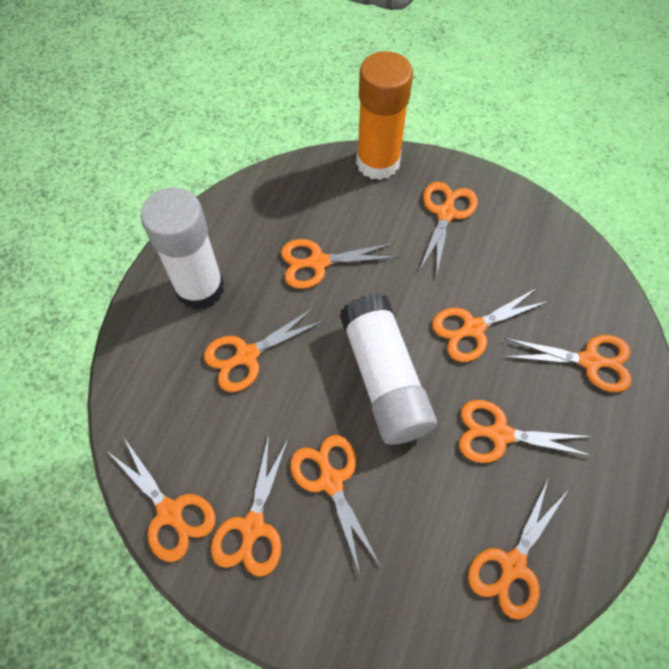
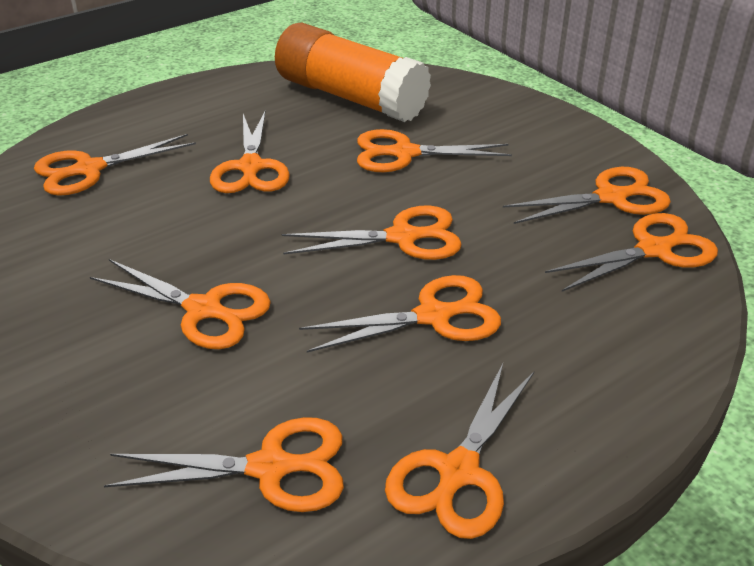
white glue stick: [141,188,224,310] [340,294,437,444] = 2 -> none = 0

